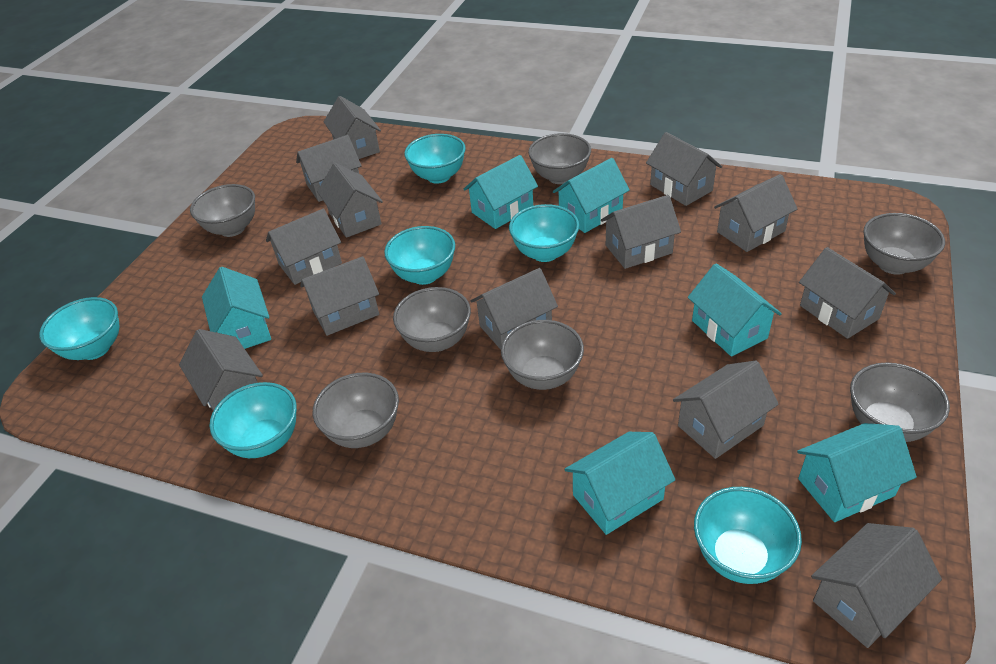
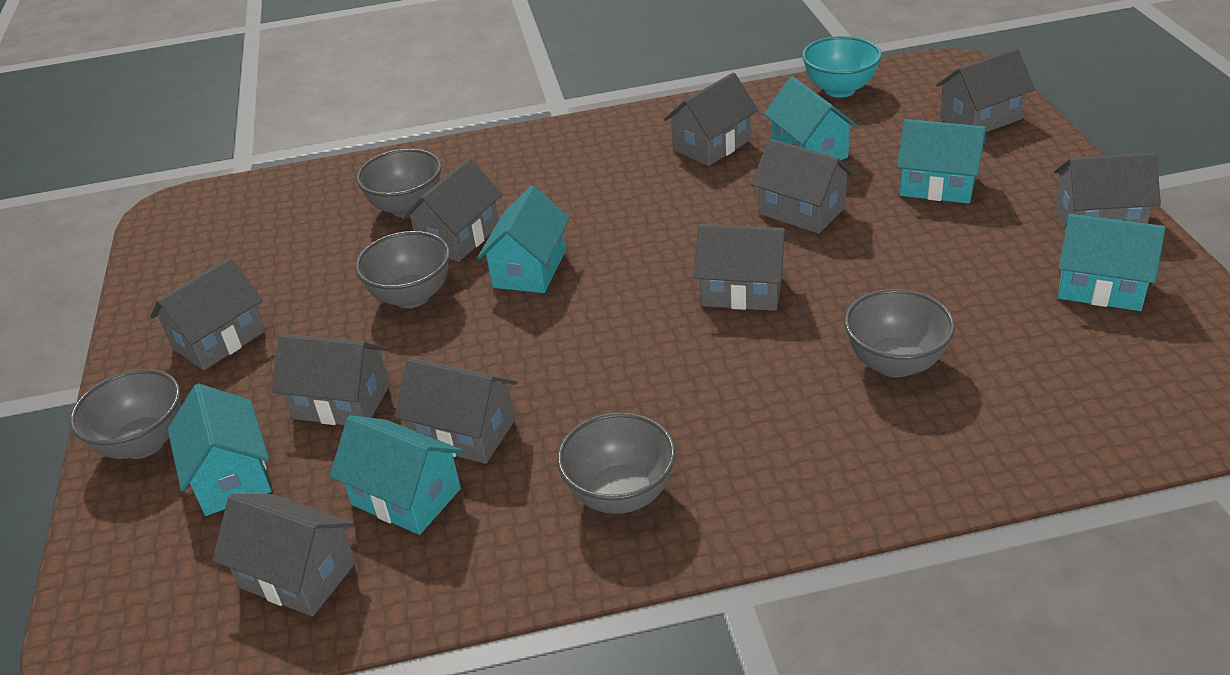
grey bowl: [190,184,255,237] [313,373,399,448] [393,287,471,352] [501,320,584,390] [528,133,591,184] [850,362,950,442] [863,213,945,275] = 7 -> [69,369,181,459] [355,231,450,308] [356,148,442,217] [557,412,676,514] [844,289,955,378] = 5
grey house: [179,329,263,411] [266,209,342,285] [296,135,362,202] [300,256,379,336] [317,163,383,238] [324,96,381,159] [471,268,558,350] [601,195,681,269] [646,132,722,206] [673,361,779,459] [714,174,798,252] [799,247,896,339] [811,523,942,648] = 13 -> [150,258,266,370] [212,494,356,617] [272,334,390,425] [395,358,517,464] [402,158,502,262] [664,73,758,166] [694,224,788,311] [751,138,854,234] [936,48,1035,132] [1054,152,1161,229] = 10
turquoise bowl: [39,297,120,360] [209,382,297,458] [384,226,455,285] [404,134,466,184] [509,204,579,262] [694,487,802,584] = 6 -> [802,36,882,98] = 1

